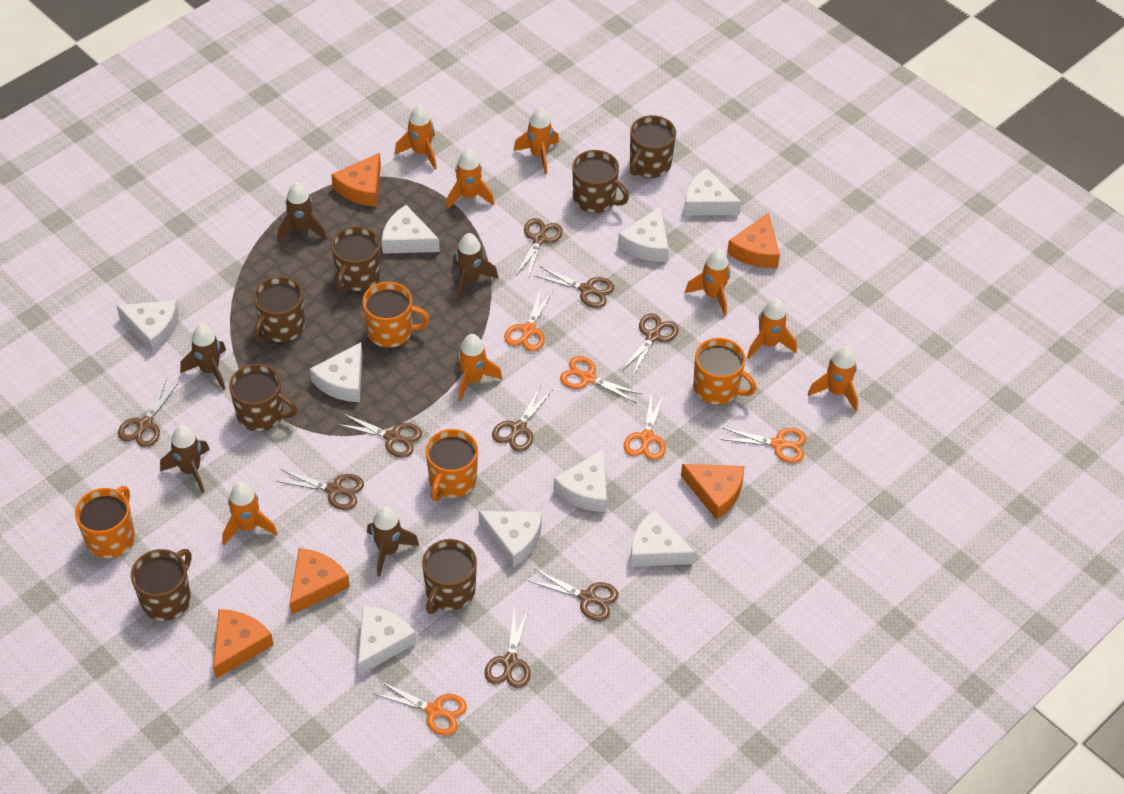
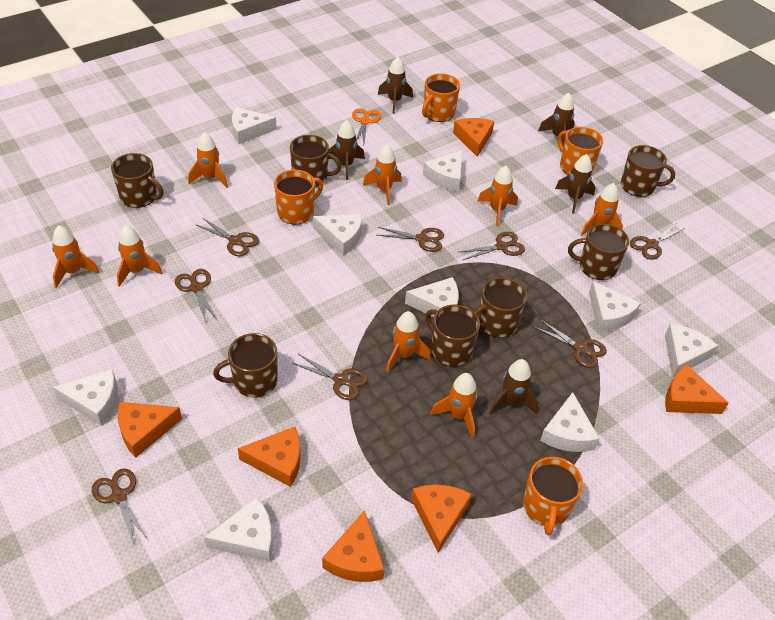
brown scissors: [118,379,179,448] [276,470,364,510] [337,413,422,458] [484,607,530,688] [492,386,552,452] [516,218,563,279] [529,569,618,621] [535,266,614,308] [621,313,679,376] = 9 -> [92,468,149,545] [175,269,218,323] [195,218,259,257] [292,354,368,400] [377,227,444,252] [459,232,525,260] [534,319,607,368] [630,224,685,260] = 8
orange cheese: [213,609,274,679] [290,548,350,615] [331,153,381,207] [681,464,744,520] [727,213,780,268] = 5 -> [118,402,182,457] [238,427,301,487] [322,510,385,582] [411,484,472,553] [453,118,494,157] [665,364,729,414] = 6
orange scissors: [374,681,467,736] [504,289,553,351] [560,356,641,403] [623,392,666,460] [720,428,806,463] = 5 -> [352,108,381,145] = 1

